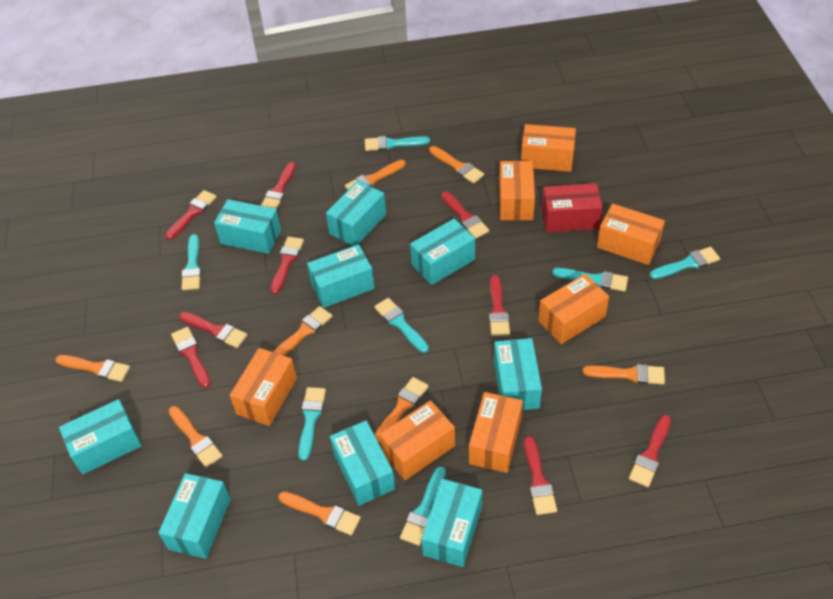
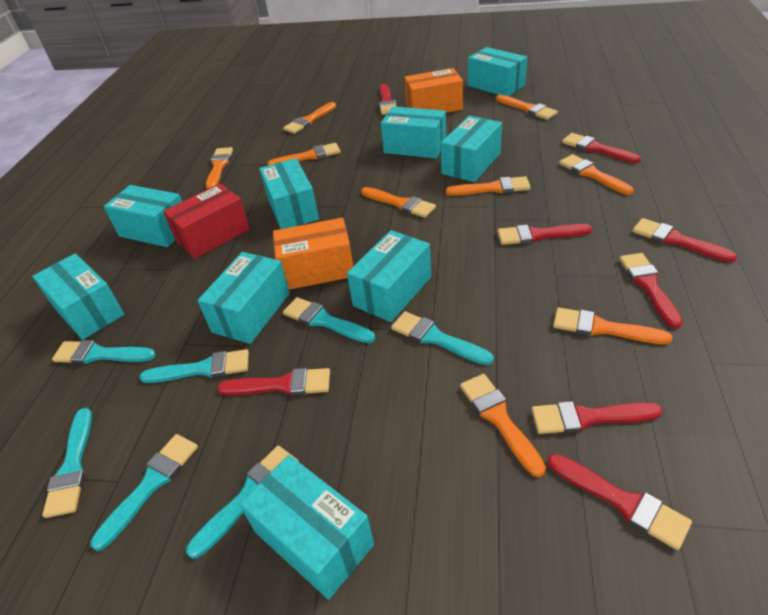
orange box: [230,348,297,426] [379,400,455,480] [469,392,523,473] [499,161,535,220] [521,124,576,172] [538,274,609,344] [597,204,665,265] = 7 -> [273,218,353,290] [404,68,463,113] = 2
orange brush: [55,355,130,382] [169,406,223,468] [273,306,332,356] [278,491,361,535] [345,160,405,190] [375,377,429,443] [429,146,484,184] [583,364,665,384] = 8 -> [206,147,233,189] [267,143,340,166] [283,102,336,134] [361,187,436,218] [445,176,531,196] [460,374,546,477] [496,94,558,120] [553,307,672,344] [559,154,634,195] = 9
red brush: [165,190,217,240] [171,327,211,388] [179,312,247,348] [261,162,296,209] [270,237,304,294] [442,191,489,239] [489,275,510,336] [524,436,557,515] [629,415,671,487] = 9 -> [217,368,330,396] [379,84,397,115] [497,224,593,245] [531,401,663,434] [547,453,692,550] [562,133,641,163] [619,253,683,328] [632,218,738,262] = 8

